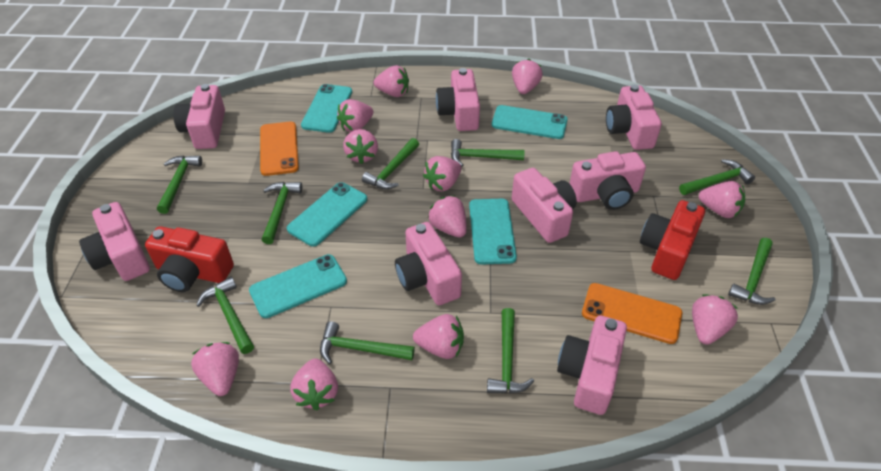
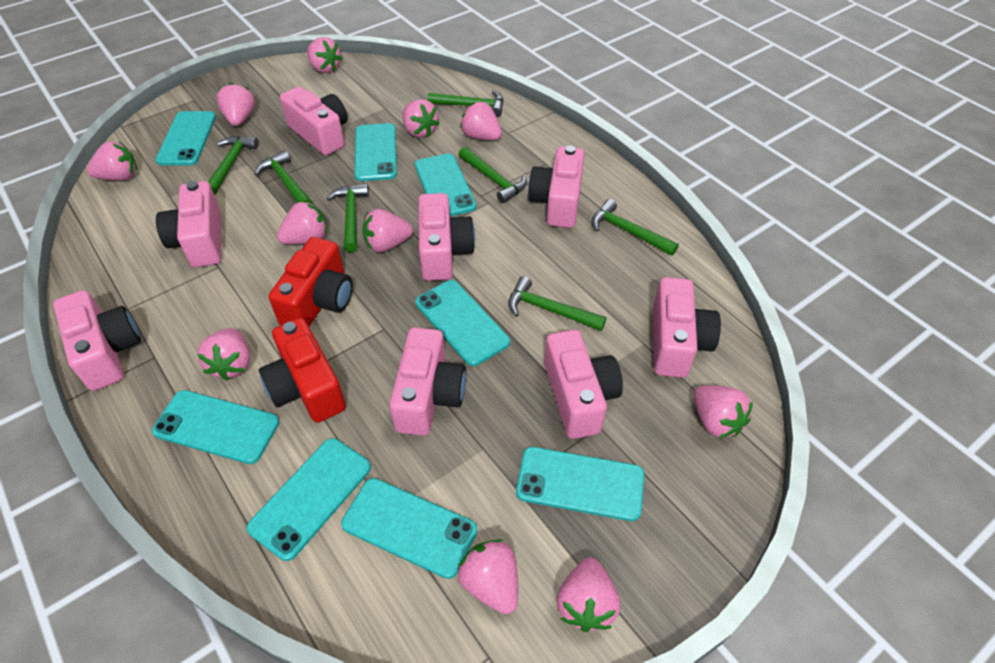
green hammer: [157,155,202,214] [196,277,254,354] [262,182,302,244] [320,321,415,364] [362,138,419,189] [451,139,525,167] [487,308,534,393] [679,159,755,195] [728,238,776,305] = 9 -> [208,136,258,195] [254,150,312,204] [327,183,369,253] [427,90,504,117] [458,147,527,203] [508,276,607,331] [592,199,679,256] = 7
orange phone: [260,122,299,176] [582,283,682,344] = 2 -> none = 0
turquoise phone: [249,254,347,318] [287,182,367,246] [301,84,352,133] [469,199,517,265] [492,105,568,139] = 5 -> [152,390,279,464] [156,111,216,166] [247,438,371,561] [341,478,477,579] [354,123,397,181] [415,153,476,216] [415,280,510,366] [516,447,644,521] = 8

